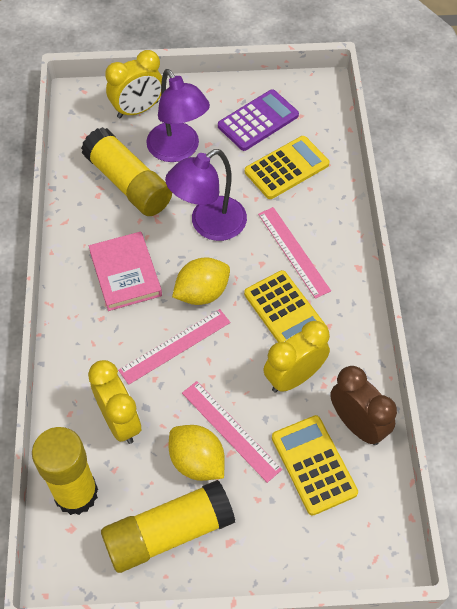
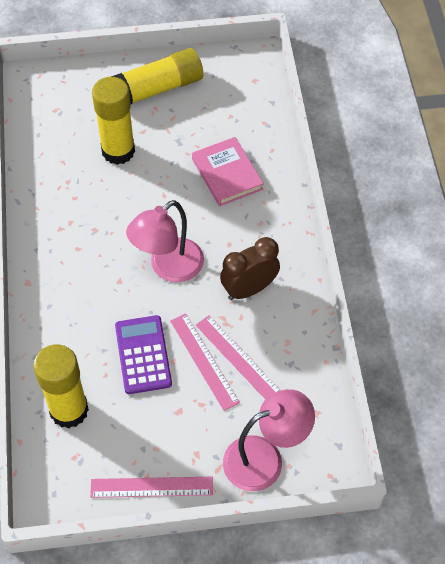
pink lamp: none = 0 -> [126,200,204,283] [223,389,315,491] = 2
purple lamp: [146,69,210,162] [165,149,247,241] = 2 -> none = 0
yellow calculator: [244,270,328,343] [245,136,329,199] [272,415,358,516] = 3 -> none = 0
yellow clock: [88,360,141,444] [105,50,162,118] [263,321,330,392] = 3 -> none = 0
yellow lemon: [169,425,225,481] [172,258,230,305] = 2 -> none = 0

